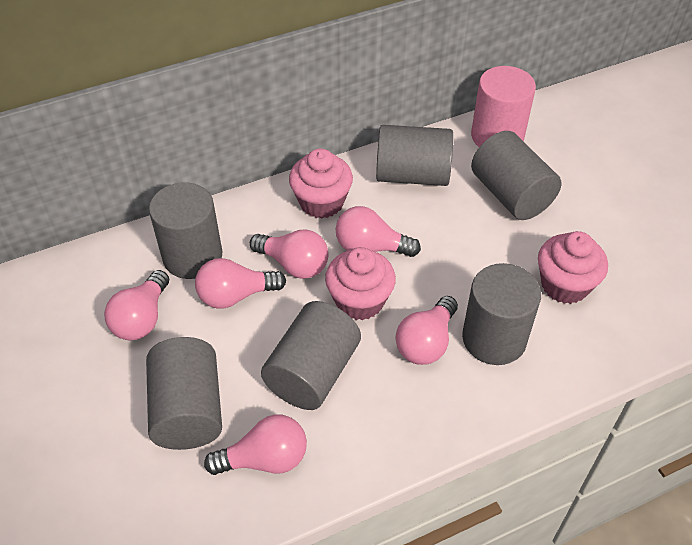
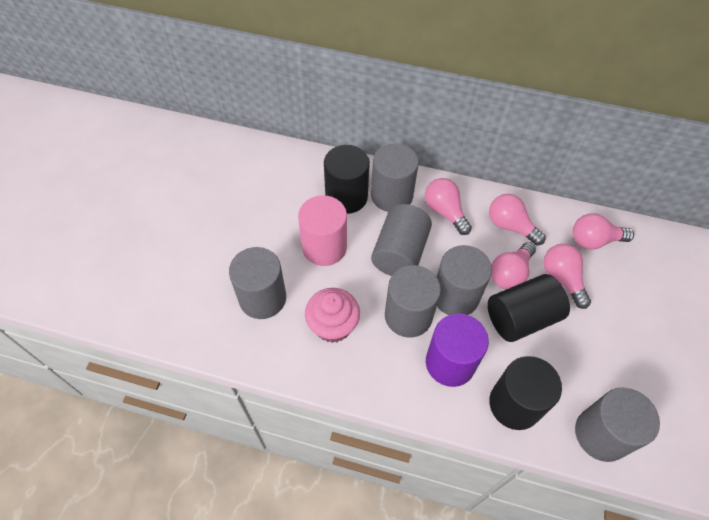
black cylinder: none = 0 -> [324,145,370,214] [487,274,570,342] [489,356,562,430] = 3
pink cupcake: [289,149,353,218] [325,247,396,320] [538,231,608,304] = 3 -> [305,288,360,343] = 1
pink light bulb: [104,270,169,340] [195,258,286,309] [204,414,307,475] [250,230,329,279] [336,206,421,257] [395,296,458,365] = 6 -> [425,178,472,235] [489,194,546,245] [491,242,536,289] [543,244,591,309] [573,213,634,250] = 5
purple cylinder: none = 0 -> [426,313,489,387] = 1

